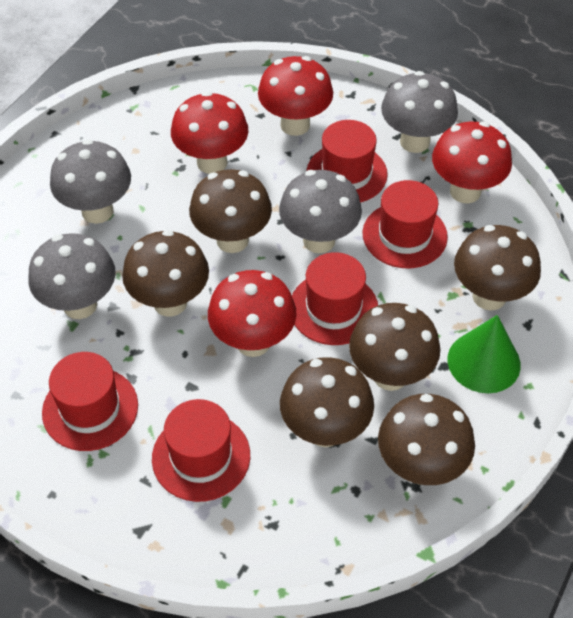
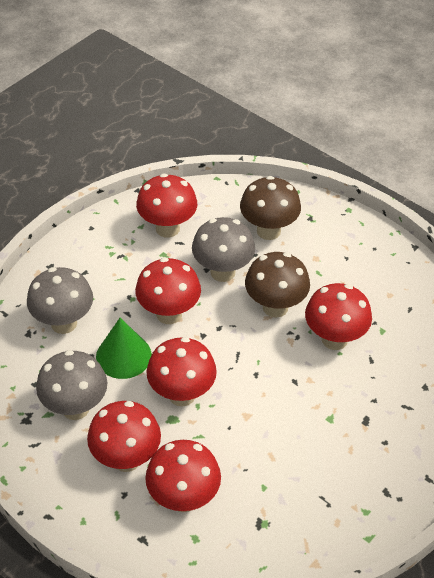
brown mushroom: [122,230,209,317] [189,169,272,253] [280,357,374,447] [349,303,440,391] [378,394,475,485] [454,225,541,311] = 6 -> [240,176,301,240] [245,252,310,318] = 2
grey mushroom: [28,233,116,319] [50,139,131,224] [279,170,362,253] [381,71,458,153] = 4 -> [27,267,93,334] [36,350,107,420] [192,217,255,282] = 3
red hat: [42,352,138,451] [152,399,250,502] [292,252,378,345] [306,120,388,203] [363,180,448,268] = 5 -> none = 0
red mushroom: [171,92,248,174] [208,270,297,357] [258,56,333,136] [432,121,512,204] = 4 -> [87,401,161,472] [135,258,201,324] [136,173,197,238] [145,440,221,512] [147,337,217,406] [305,283,372,350] = 6

